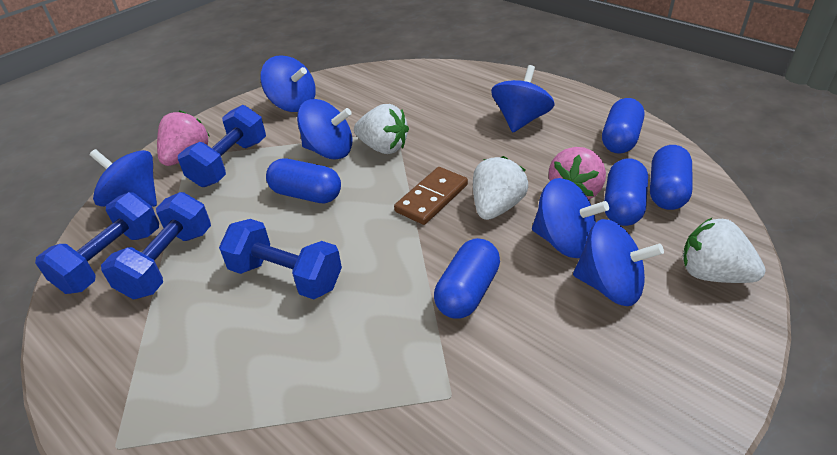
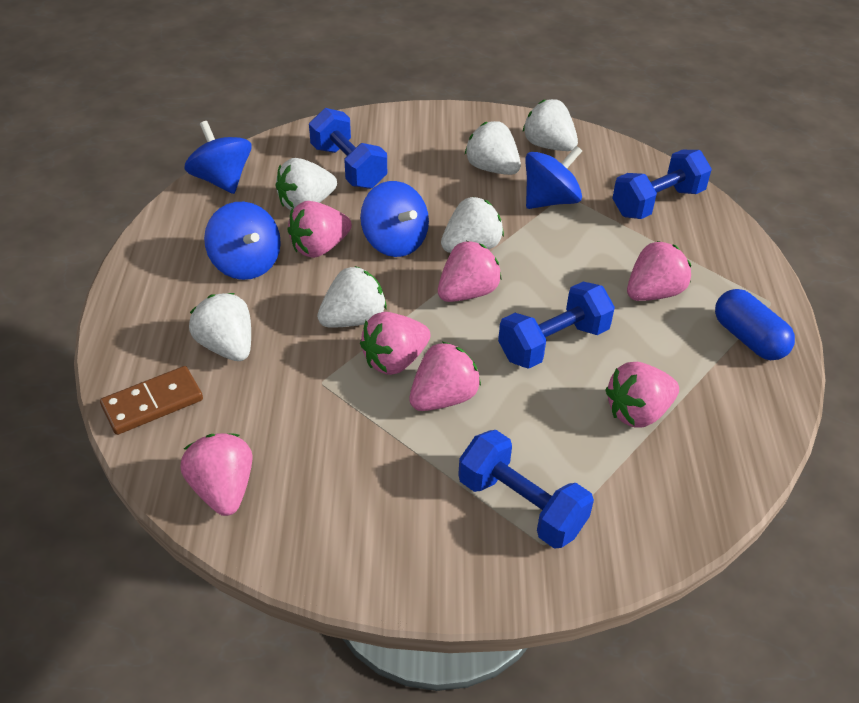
blue capsule: [266,158,341,203] [434,238,500,318] [602,98,644,154] [604,158,648,226] [650,145,693,210] = 5 -> [715,289,795,360] = 1
blue spinning top: [89,149,157,207] [261,55,315,112] [297,99,353,159] [491,65,555,132] [532,178,609,258] [573,219,664,306] = 6 -> [184,121,251,194] [204,202,281,280] [360,181,429,257] [526,146,582,209] = 4
pink strawberry: [157,111,210,166] [549,147,606,200] = 2 -> [180,433,252,516] [287,201,352,258] [360,312,431,375] [409,342,481,411] [438,241,502,302] [605,362,679,428] [627,241,691,301] = 7
white strawberry: [354,104,409,154] [473,156,528,220] [683,218,766,283] = 3 -> [189,293,251,361] [276,158,337,210] [317,266,387,328] [441,197,504,253] [465,121,521,175] [523,99,578,151] = 6

